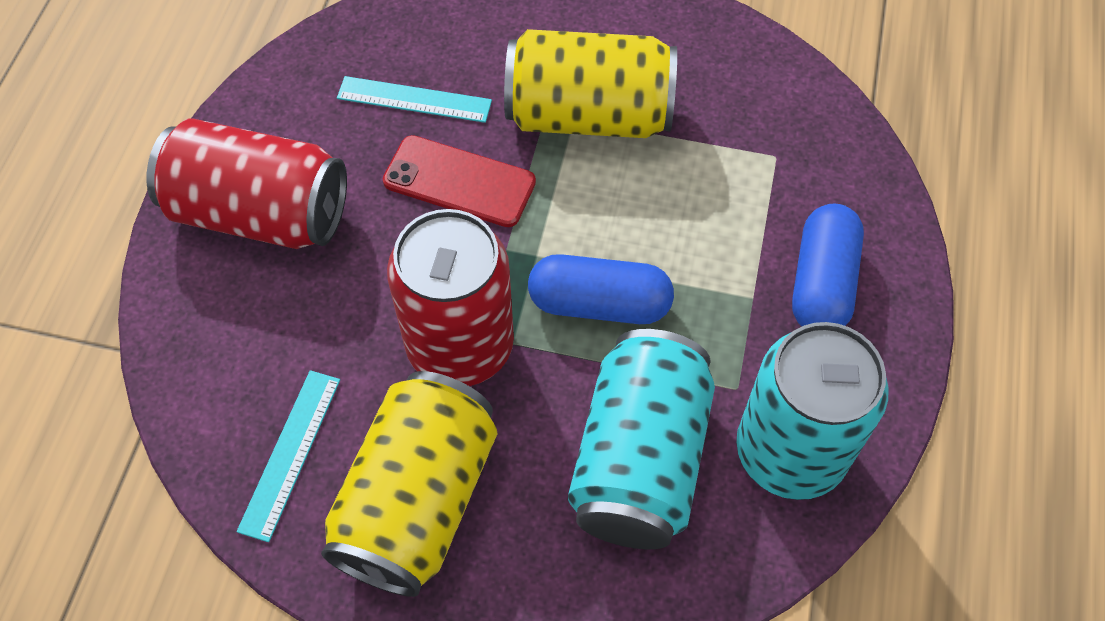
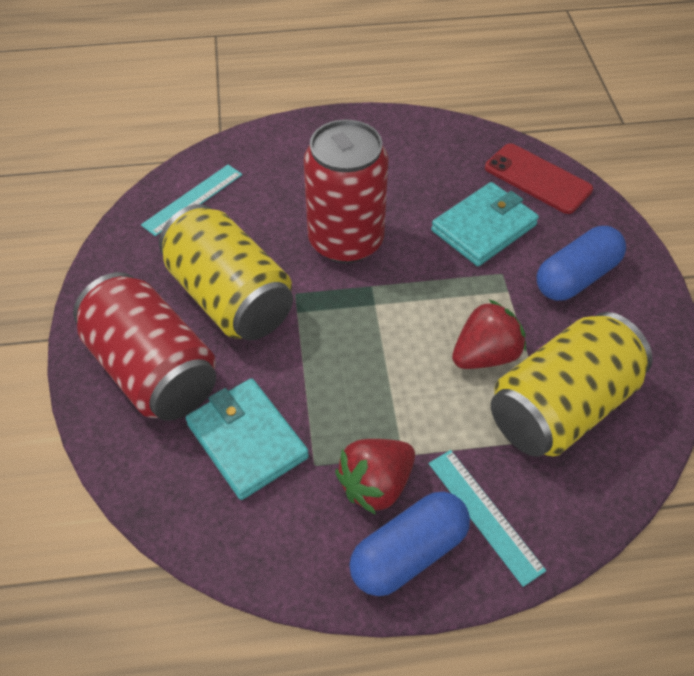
red strawberry: none = 0 -> [335,439,415,515] [452,299,526,369] = 2
turquoise can: [568,329,715,549] [736,322,889,500] = 2 -> none = 0
turquoise wallet: none = 0 -> [186,378,309,500] [431,182,539,266] = 2

